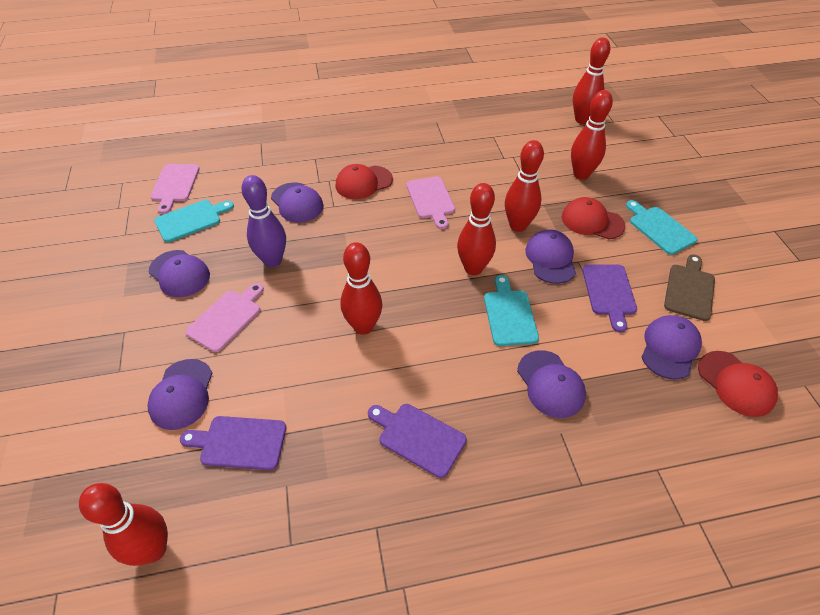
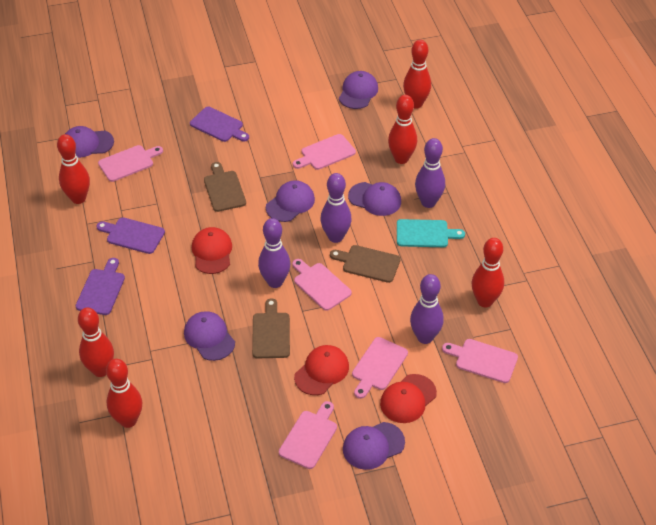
brown cutting board: [664,254,715,321] = 1 -> [204,162,246,212] [252,298,290,358] [330,245,401,283] = 3
pink cutting board: [150,164,200,214] [185,283,264,352] [406,176,455,229] = 3 -> [98,145,163,182] [279,401,337,469] [292,259,352,311] [293,134,356,170] [352,337,408,399] [442,339,518,383] = 6
purple bowling pin: [241,175,286,267] = 1 -> [258,218,290,288] [321,173,351,243] [410,274,444,344] [415,138,445,208] = 4
turquoise cutting board: [154,200,234,242] [484,275,539,346] [626,200,698,255] = 3 -> [397,219,465,247] = 1

